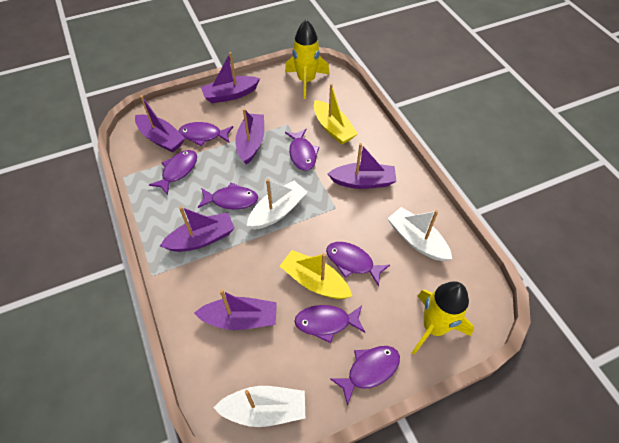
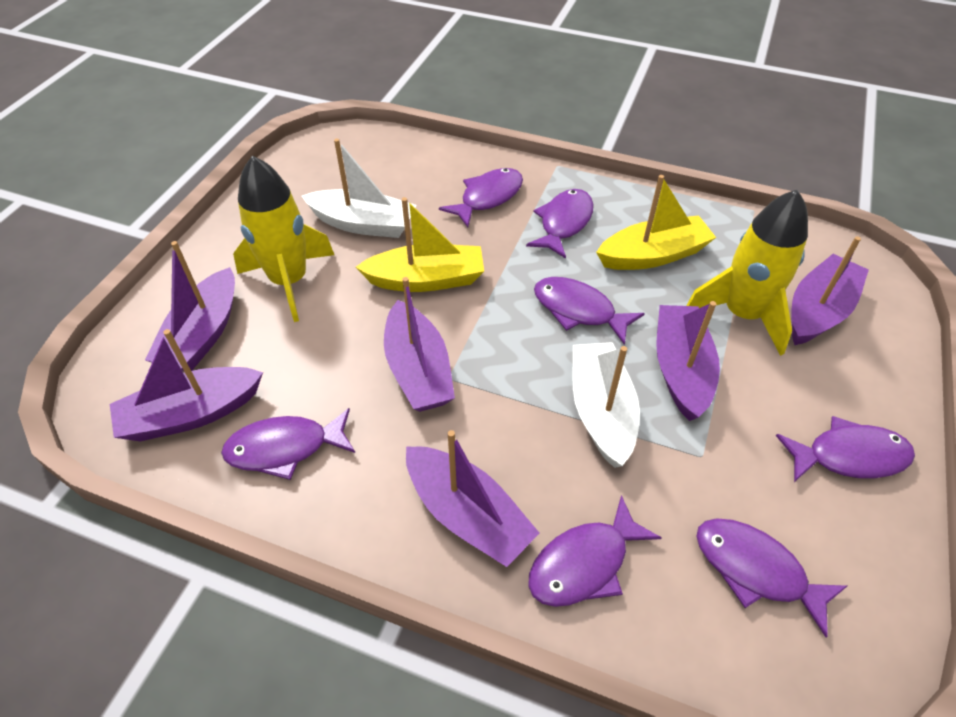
white boat: [213,386,305,427] [247,179,307,230] [387,207,452,261] = 3 -> [302,139,417,238] [572,342,640,468] = 2

